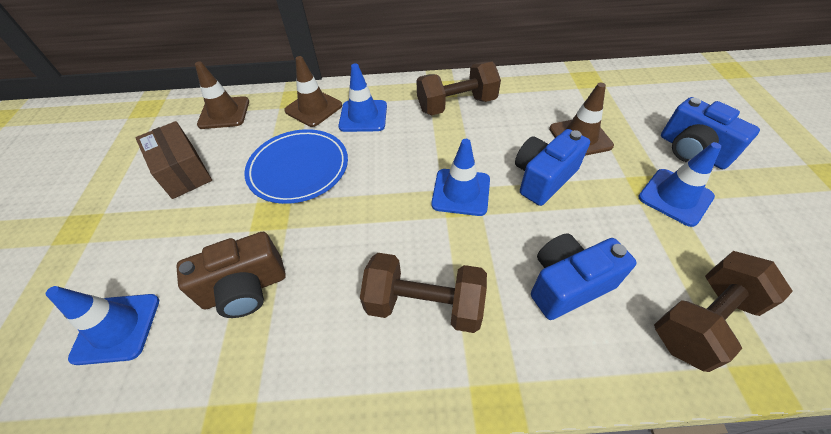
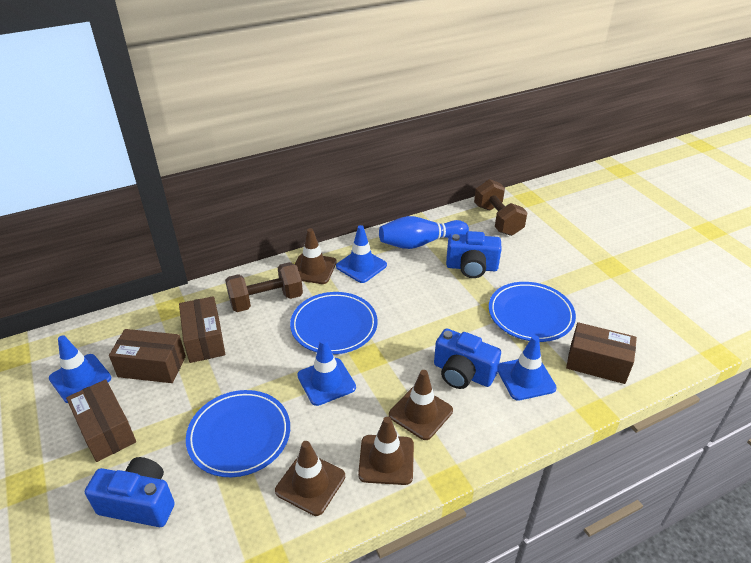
blue bowling pin: none = 0 -> [379,216,469,249] = 1
blue plate: [244,129,348,204] = 1 -> [186,390,290,477] [290,292,378,354] [489,282,576,342] = 3
brown box: [135,121,212,199] = 1 -> [66,379,136,462] [109,329,186,383] [179,296,225,363] [566,322,637,384] = 4
brown camera: [176,232,286,318] = 1 -> none = 0
brown dumbbell: [360,253,487,333] [416,62,501,115] [654,251,793,372] = 3 -> [225,262,303,312] [474,179,528,236] = 2
brown traffic cone: [195,61,249,129] [284,56,342,127] [549,83,614,156] = 3 -> [275,441,345,516] [295,228,337,284] [358,417,414,485] [389,370,453,440] = 4

